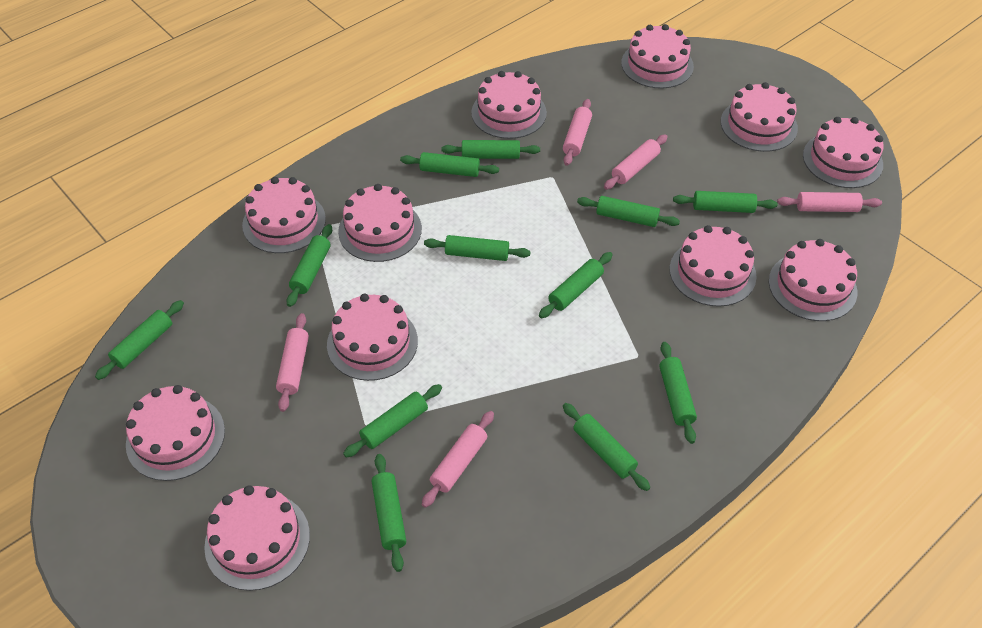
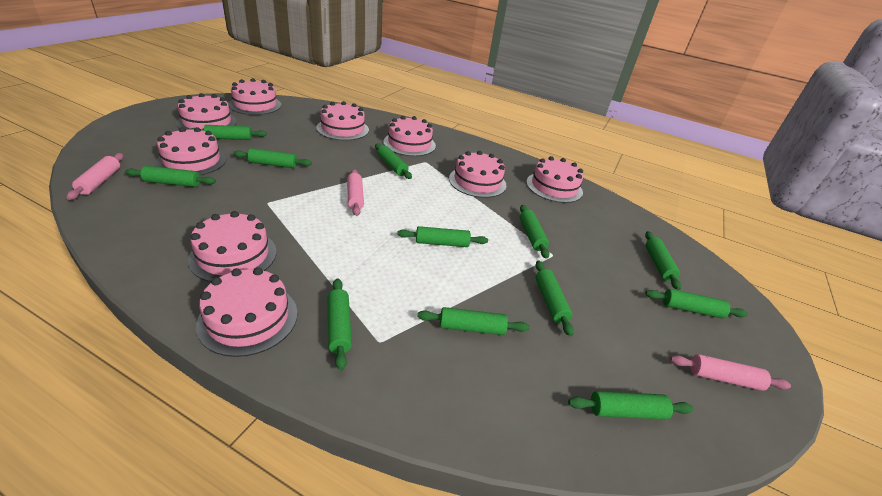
pink cake: [126,385,225,481] [204,485,310,591] [242,177,326,253] [327,294,418,381] [338,184,422,262] [471,71,547,139] [621,24,694,89] [670,225,757,307] [721,82,798,152] [769,239,857,321] [803,117,884,188] = 11 -> [156,127,227,175] [176,93,237,130] [188,211,277,282] [196,267,297,357] [229,78,281,115] [316,101,369,141] [383,116,436,156] [449,151,506,198] [526,156,583,203] = 9
pink rolling pin: [276,313,309,412] [422,411,494,508] [563,99,592,166] [604,134,668,190] [777,192,882,212] = 5 -> [66,153,124,200] [347,169,364,216] [670,354,791,391] = 3

